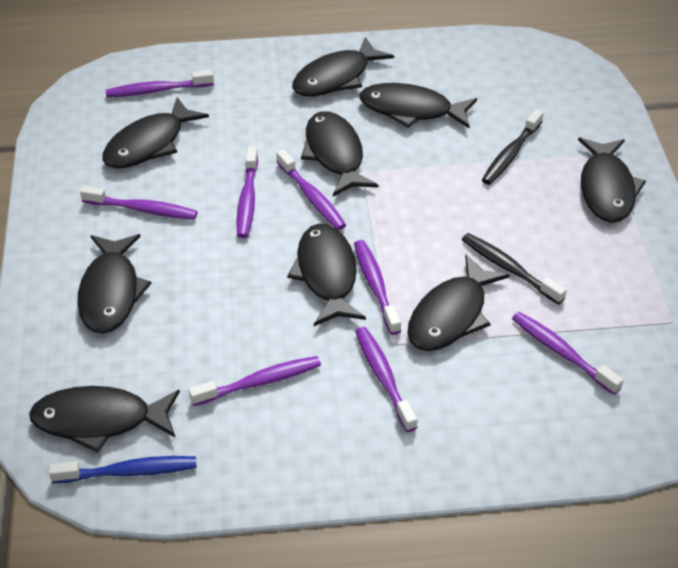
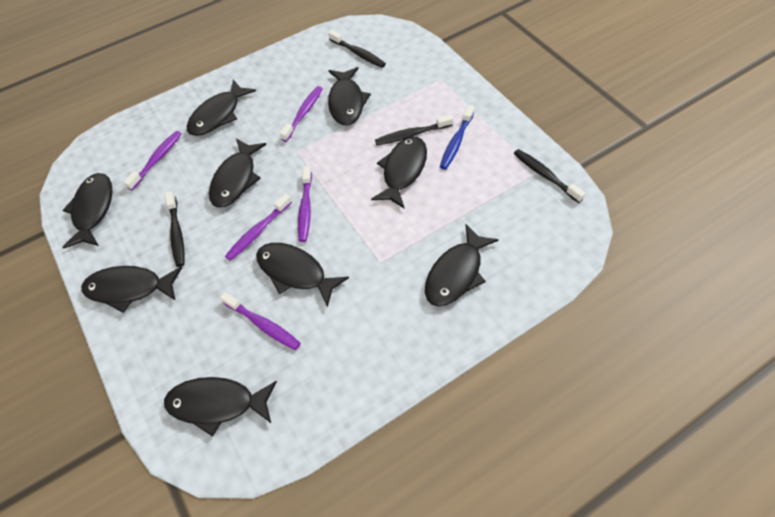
black toothbrush: [462,233,567,305] [482,109,543,185] = 2 -> [165,191,184,267] [328,30,386,68] [375,115,453,145] [514,149,586,203] = 4
purple toothbrush: [80,186,198,220] [106,70,214,97] [189,356,321,406] [236,147,258,238] [276,149,346,230] [354,240,401,335] [355,327,418,432] [512,312,623,395] = 8 -> [123,131,182,190] [220,292,301,350] [225,193,292,261] [279,86,323,142] [298,166,312,242] = 5

